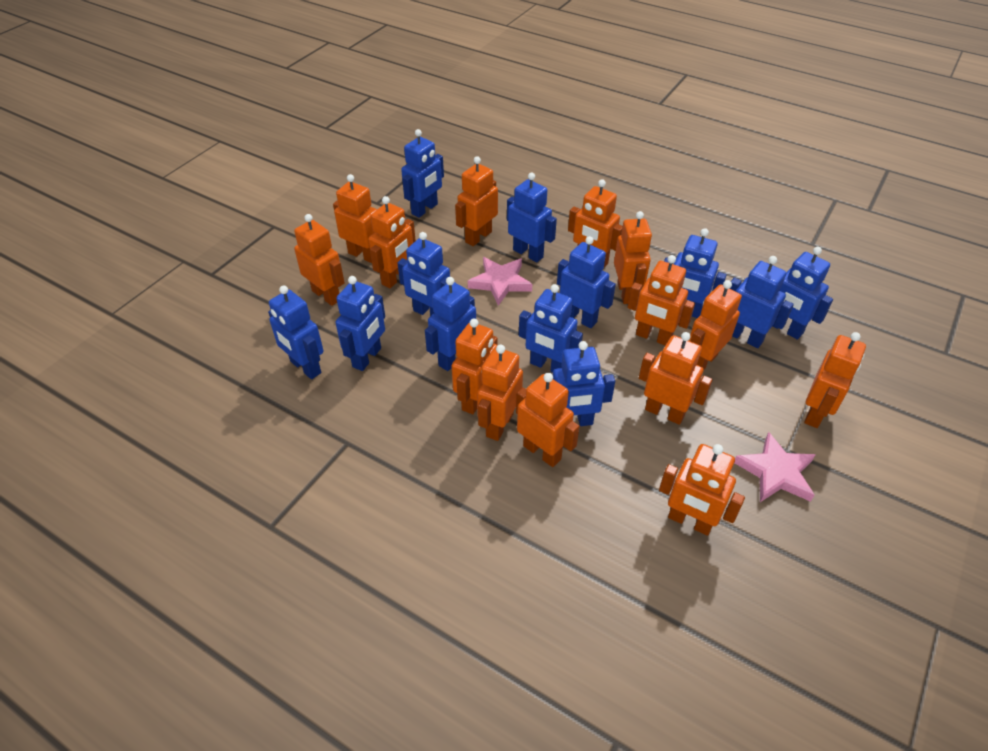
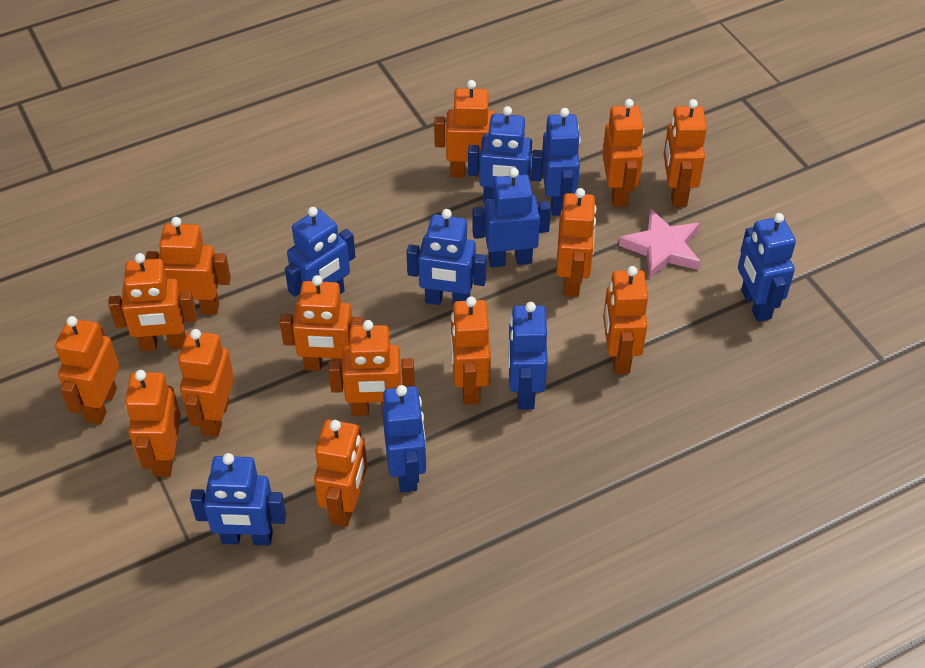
blue robot: [268,285,324,379] [336,276,385,371] [397,232,450,316] [401,129,444,218] [425,277,476,371] [507,173,557,262] [519,284,583,373] [553,341,615,426] [557,236,616,328] [664,228,727,318] [730,256,794,348] [773,247,833,340] = 12 -> [190,453,286,546] [285,207,355,297] [382,385,426,492] [406,209,487,306] [468,106,544,203] [472,168,551,267] [508,302,548,409] [542,108,581,216] [738,213,796,322] = 9
pink star: [468,257,532,306] [734,432,816,502] = 2 -> [619,209,701,279] = 1

